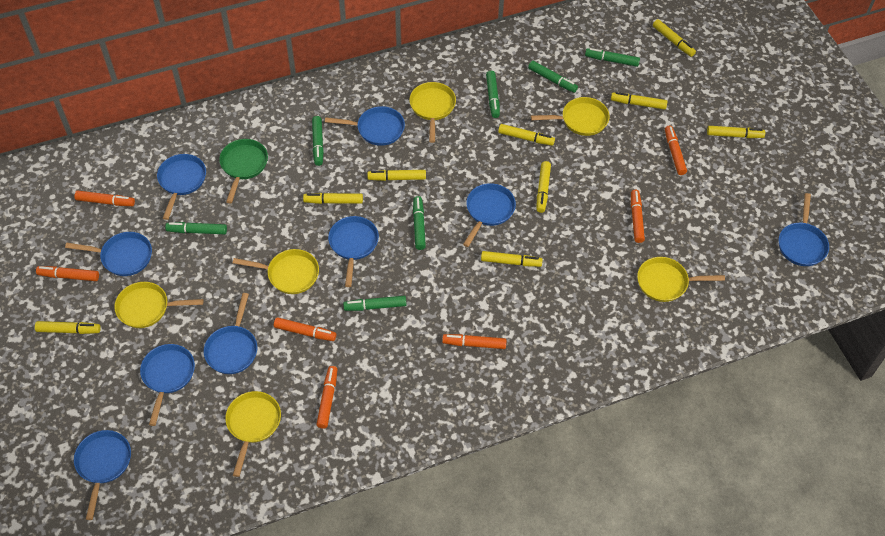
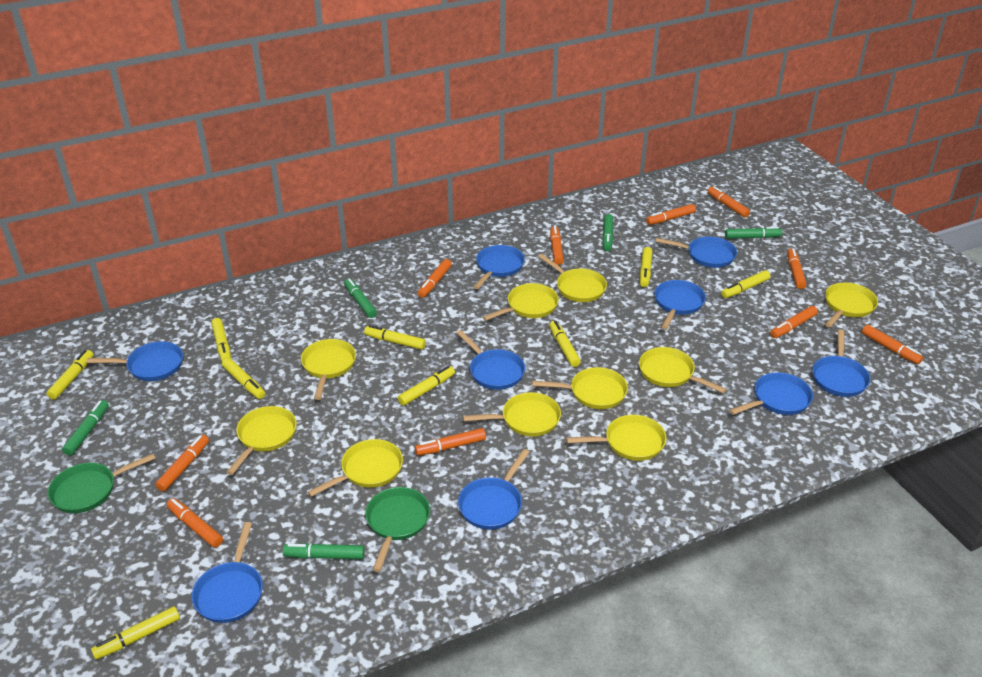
green marker: [165,222,227,234] [312,116,324,166] [343,296,406,311] [413,196,426,250] [486,71,500,118] [528,61,578,93] [585,48,640,67] = 7 -> [62,400,109,456] [283,543,365,559] [344,278,377,318] [602,214,613,251] [725,227,782,239] = 5
green pan: [219,139,268,203] = 1 -> [48,453,156,513] [365,487,430,572] = 2
orange marker: [36,266,99,281] [75,190,135,206] [274,317,336,341] [316,366,337,428] [442,334,507,349] [631,190,645,243] [665,125,687,175] = 7 -> [155,435,209,492] [167,498,223,548] [415,428,486,456] [418,259,452,298] [550,226,564,265] [646,204,696,225] [708,186,750,218] [770,306,818,338] [787,248,806,289] [862,325,923,364] = 10
yellow pan: [114,282,203,328] [225,391,281,477] [233,249,319,294] [409,82,456,143] [531,97,610,136] [637,257,725,302] = 6 -> [226,406,297,475] [301,339,356,400] [308,439,403,497] [463,392,561,437] [483,283,559,321] [532,367,628,409] [538,254,607,302] [566,415,666,461] [639,347,727,393] [825,283,878,327] = 10

